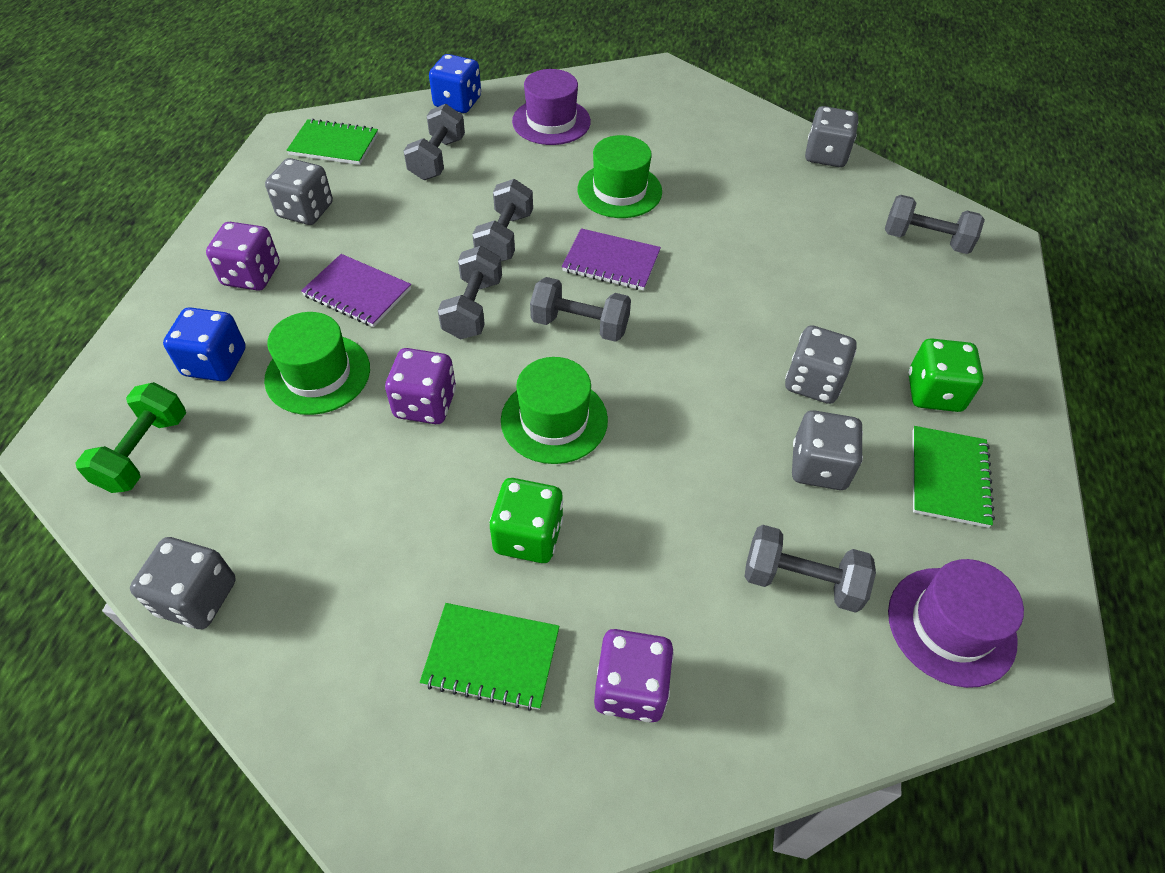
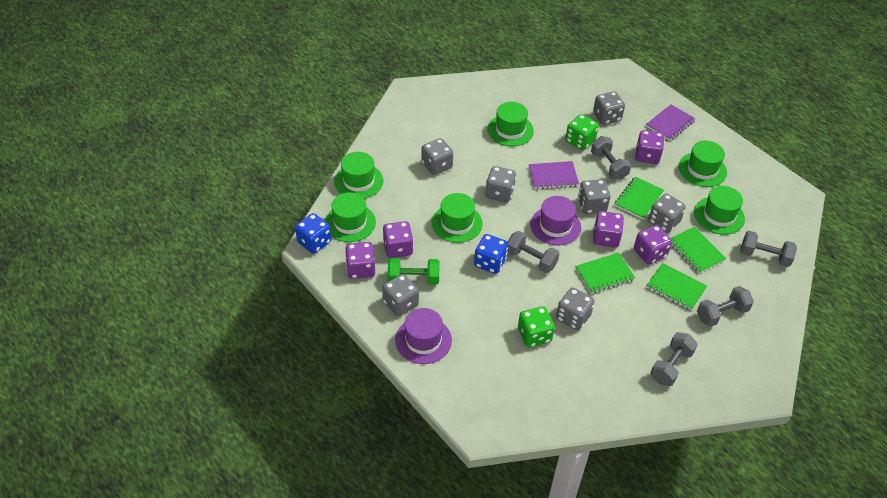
green hat: [264,312,370,415] [501,357,608,464] [578,135,662,218] = 3 -> [325,192,376,242] [334,152,383,199] [431,193,483,243] [487,102,534,146] [678,141,727,187] [694,186,745,235] = 6
green notebook: [286,119,378,165] [420,603,559,711] [913,426,995,528] = 3 -> [575,253,635,294] [614,177,664,220] [647,263,707,310] [671,227,726,273] = 4
grey dice: [130,537,236,629] [265,158,333,225] [785,325,857,404] [792,410,863,490] [805,106,858,167] = 5 -> [382,274,419,317] [422,138,453,175] [485,166,516,202] [556,287,595,330] [578,179,610,214] [593,91,625,125] [648,194,686,233] = 7
grey dumbbell: [404,104,465,180] [438,246,502,339] [472,179,533,261] [530,277,631,342] [744,525,876,613] [885,195,985,254] = 6 -> [507,231,560,273] [591,136,631,180] [650,332,698,386] [697,286,754,327] [741,231,797,267] = 5
purple dice: [206,222,279,291] [385,348,456,424] [594,629,674,722] = 3 -> [345,242,375,279] [383,221,413,258] [593,211,624,248] [634,225,672,265] [635,130,665,164] = 5

